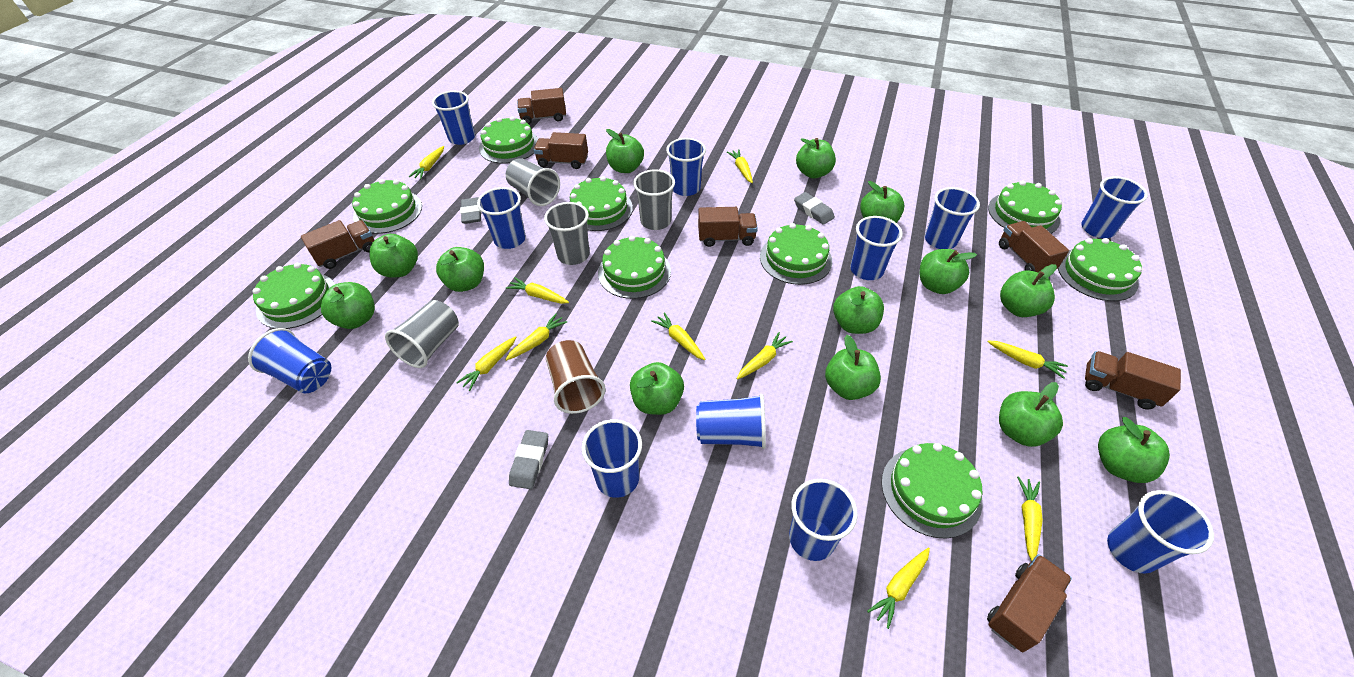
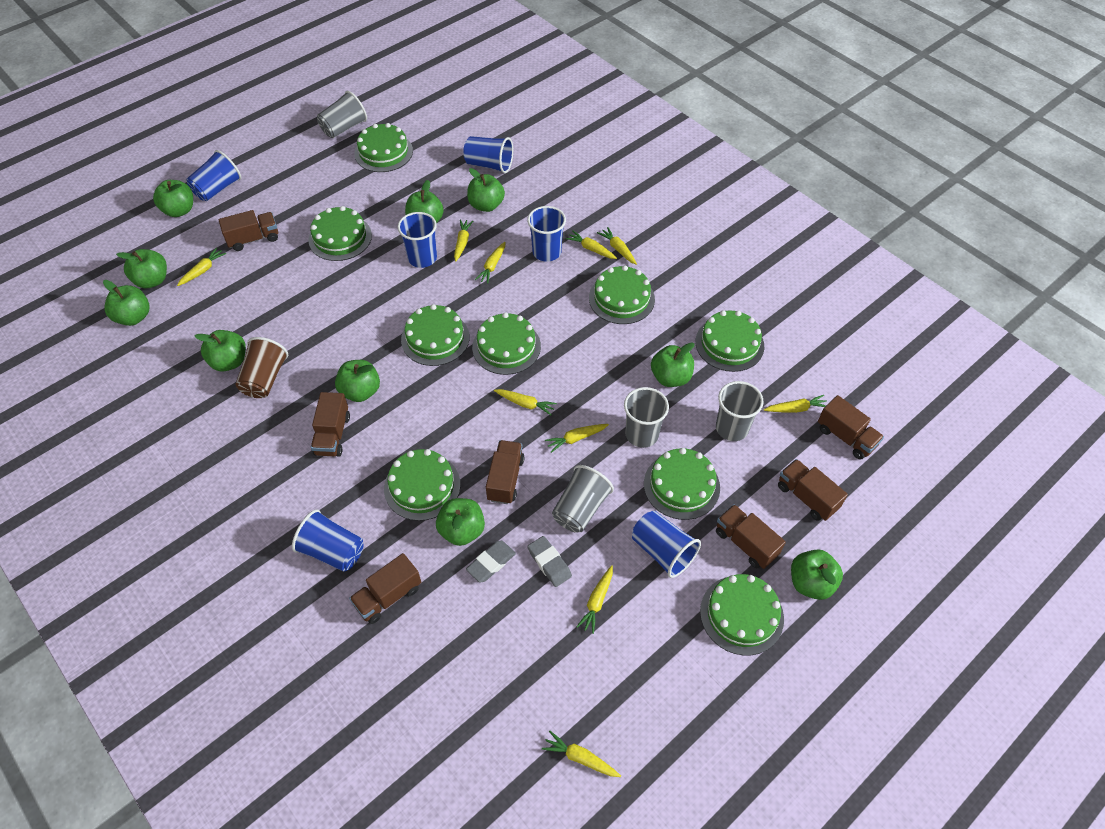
blue cup: [248,328,331,393] [432,91,475,145] [477,187,526,249] [581,419,642,498] [666,138,706,196] [696,394,766,449] [789,479,858,561] [850,216,903,280] [925,187,980,249] [1081,176,1148,238] [1107,490,1214,574] = 11 -> [187,150,241,201] [292,509,364,572] [397,212,437,268] [463,136,513,173] [527,206,566,262] [632,511,701,578] = 6
green apple: [321,282,375,329] [369,234,418,278] [436,247,484,292] [606,129,644,173] [630,362,684,415] [796,138,836,178] [825,335,881,400] [833,286,884,334] [860,181,905,223] [920,249,977,294] [999,382,1063,447] [1000,264,1057,317] [1098,417,1170,483] = 13 -> [103,280,150,326] [116,249,167,288] [153,180,193,217] [195,330,246,371] [335,360,380,402] [405,180,444,223] [436,498,485,546] [467,168,505,212] [651,342,695,387] [791,549,843,600] = 10
grey eraser: [460,197,482,224] [509,430,548,489] [794,192,835,225] = 3 -> [466,541,516,583] [527,536,572,587] = 2

